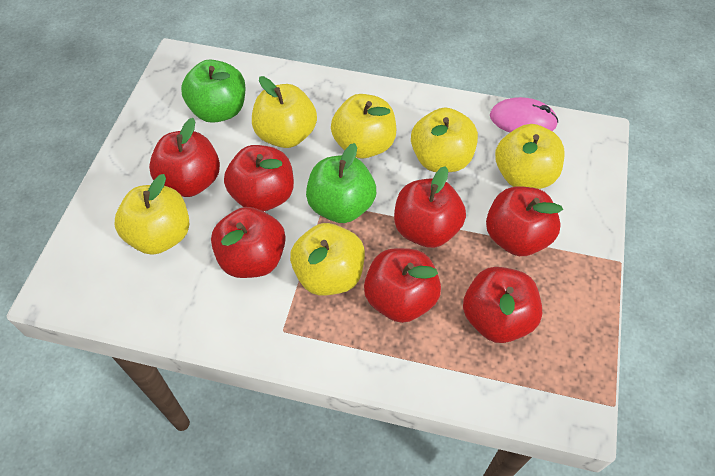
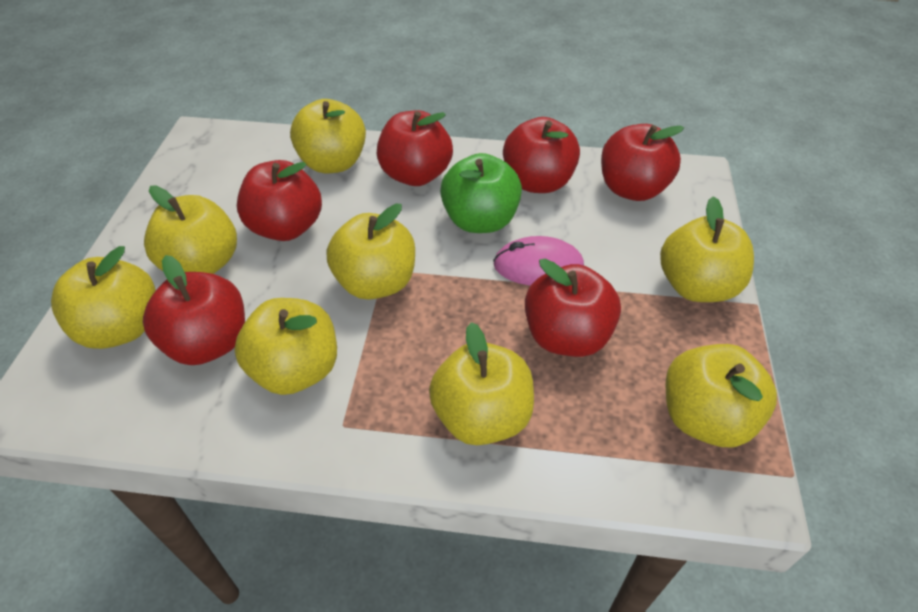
green apple: [181,59,246,123] [306,143,376,223] = 2 -> [440,153,522,233] = 1
red apple: [149,118,220,197] [211,207,286,278] [224,145,294,212] [364,248,441,323] [394,166,466,248] [463,267,542,343] [486,186,563,256] = 7 -> [143,255,245,365] [237,160,322,241] [377,110,453,186] [503,117,580,193] [525,259,621,357] [601,124,684,201] = 6
yellow apple: [115,174,189,255] [252,76,317,148] [290,223,365,296] [331,94,397,158] [411,107,478,172] [495,124,565,189] = 6 -> [51,246,156,349] [144,185,237,274] [234,298,337,395] [290,99,366,174] [327,204,415,299] [429,322,534,445] [660,196,754,302] [666,344,777,447] = 8

